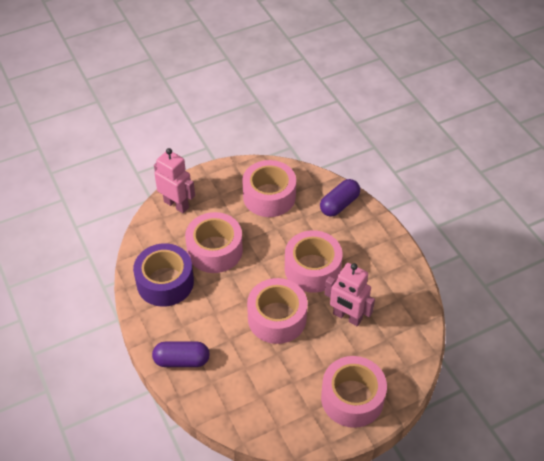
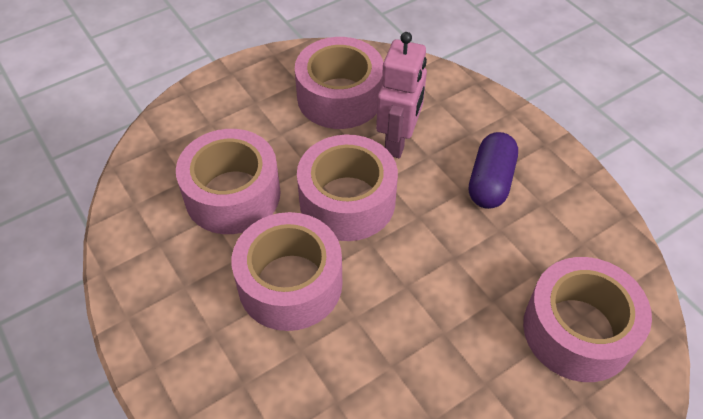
pink robot: [154,148,195,213] [325,263,375,326] = 2 -> [376,32,427,158] = 1
purple capsule: [152,341,210,367] [320,179,360,217] = 2 -> [469,132,518,209] = 1
purple tape: [133,243,194,307] = 1 -> none = 0

